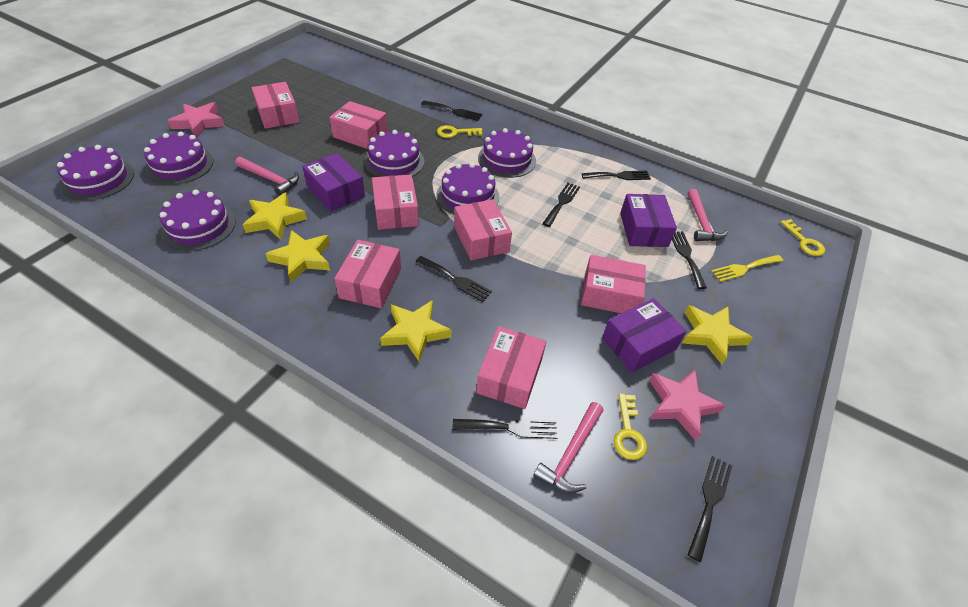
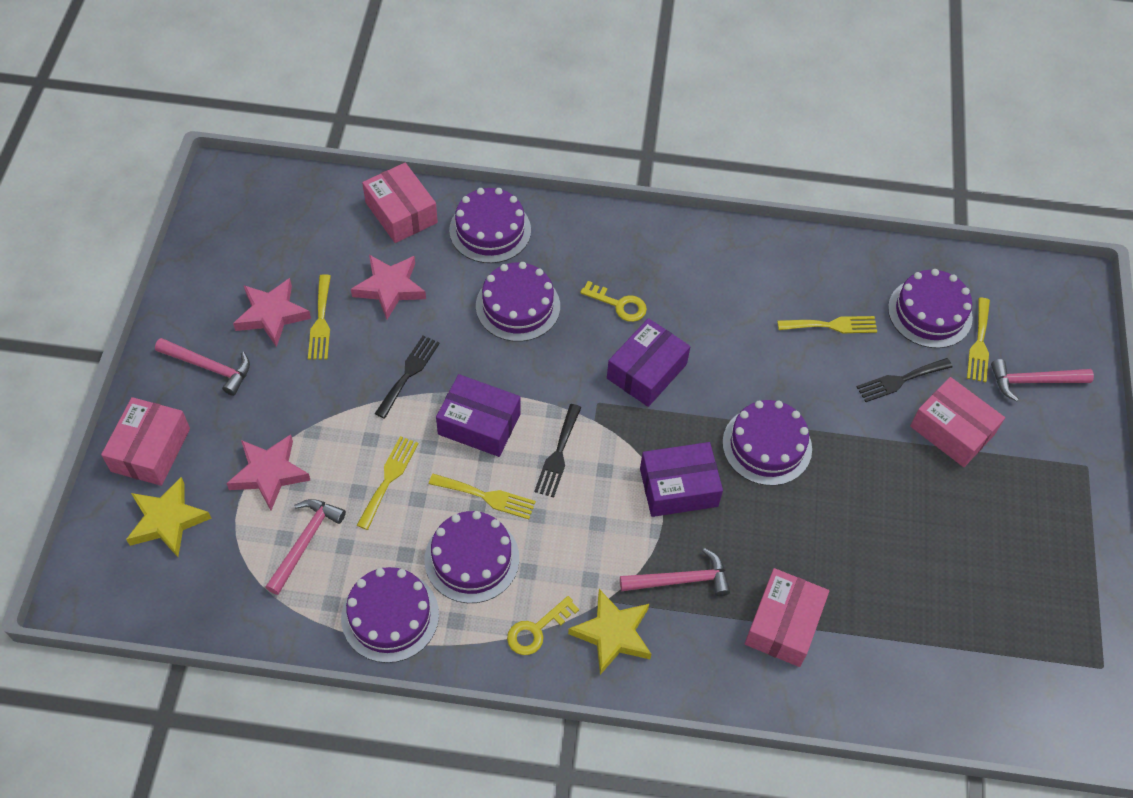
black fork: [416,256,492,302] [421,100,482,121] [453,418,558,439] [542,183,580,227] [582,171,651,180] [672,231,707,289] [687,456,732,562] = 7 -> [375,335,440,419] [534,404,582,498] [856,358,953,402] = 3
pink box: [251,82,300,129] [329,101,388,149] [334,240,401,308] [372,174,419,230] [454,199,512,260] [476,326,546,409] [581,255,646,313] = 7 -> [101,397,190,486] [362,163,438,243] [745,568,829,667] [910,377,1005,467] = 4
pink hammer: [235,157,299,196] [533,402,603,493] [688,189,728,241] = 3 -> [155,338,250,396] [265,499,346,595] [620,548,730,596] [991,359,1094,402] = 4
pink star: [168,102,225,137] [649,370,726,441] = 2 -> [226,434,311,511] [233,278,311,347] [351,255,426,319] = 3
yellow fork: [711,255,783,282] = 1 -> [308,274,331,359] [356,436,418,530] [429,474,536,519] [777,316,877,333] [967,298,990,383] = 5
yellow key: [437,125,483,138] [614,393,647,460] [780,219,825,256] = 3 -> [507,596,579,655] [580,281,647,322] = 2
yellow star: [243,192,307,240] [265,230,330,282] [380,300,452,363] [682,305,753,364] = 4 -> [126,477,212,557] [568,589,651,675] = 2

